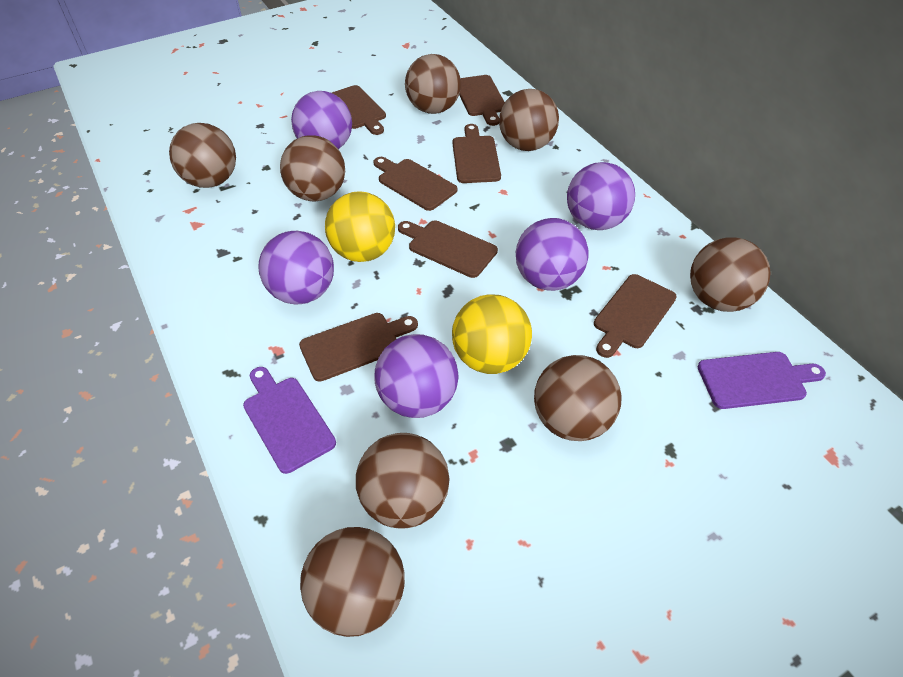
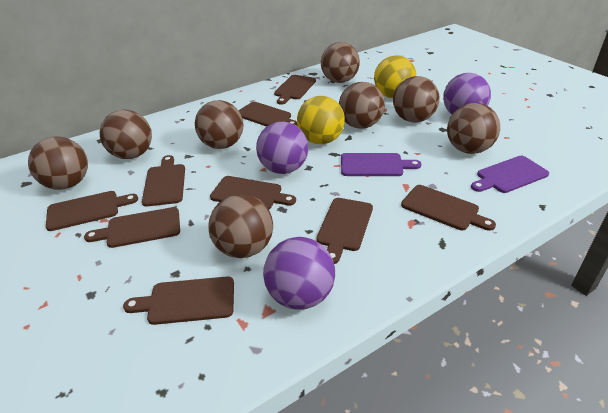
brown cutting board: [299,313,418,382] [332,85,386,135] [373,157,458,211] [398,220,498,278] [453,124,501,183] [459,75,505,126] [594,274,677,358] = 7 -> [46,191,138,231] [84,207,180,248] [123,276,234,325] [142,155,185,207] [210,176,296,209] [238,102,297,127] [274,75,316,105] [316,198,373,264] [401,185,496,231] = 9
purple ball: [258,231,334,305] [291,91,352,149] [374,334,458,418] [516,218,589,291] [567,162,635,230] = 5 -> [256,122,308,174] [263,237,335,310] [443,73,491,114] = 3

